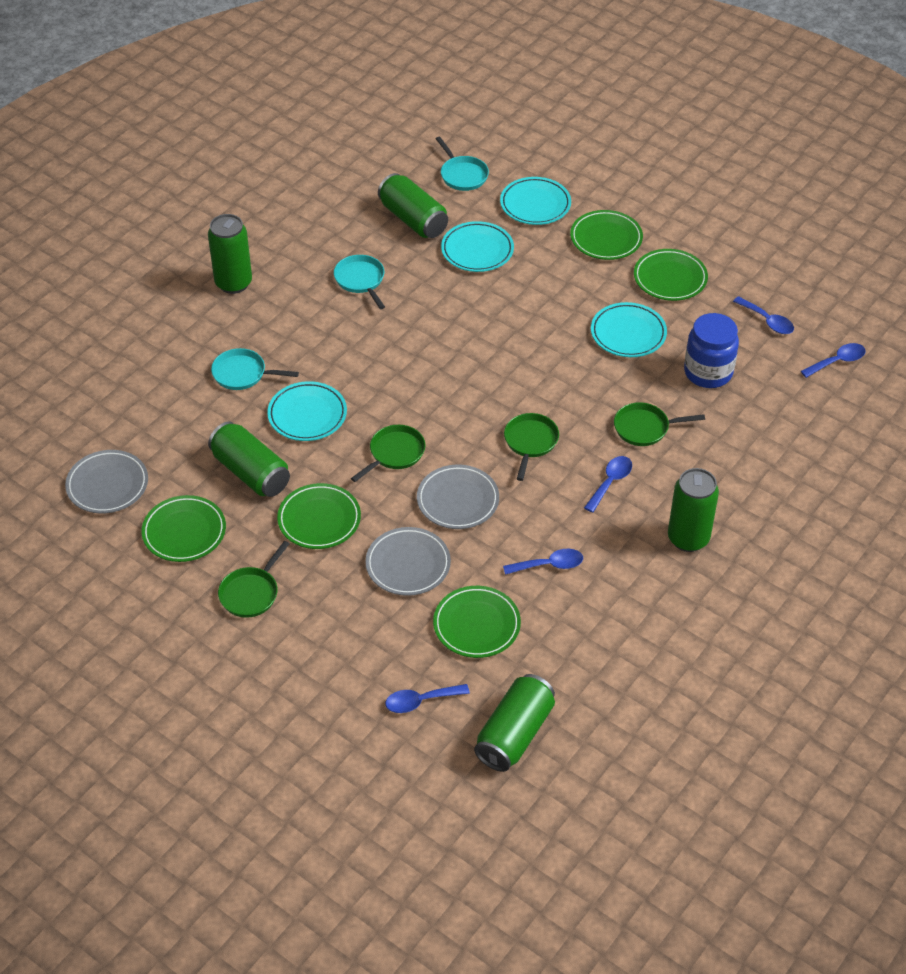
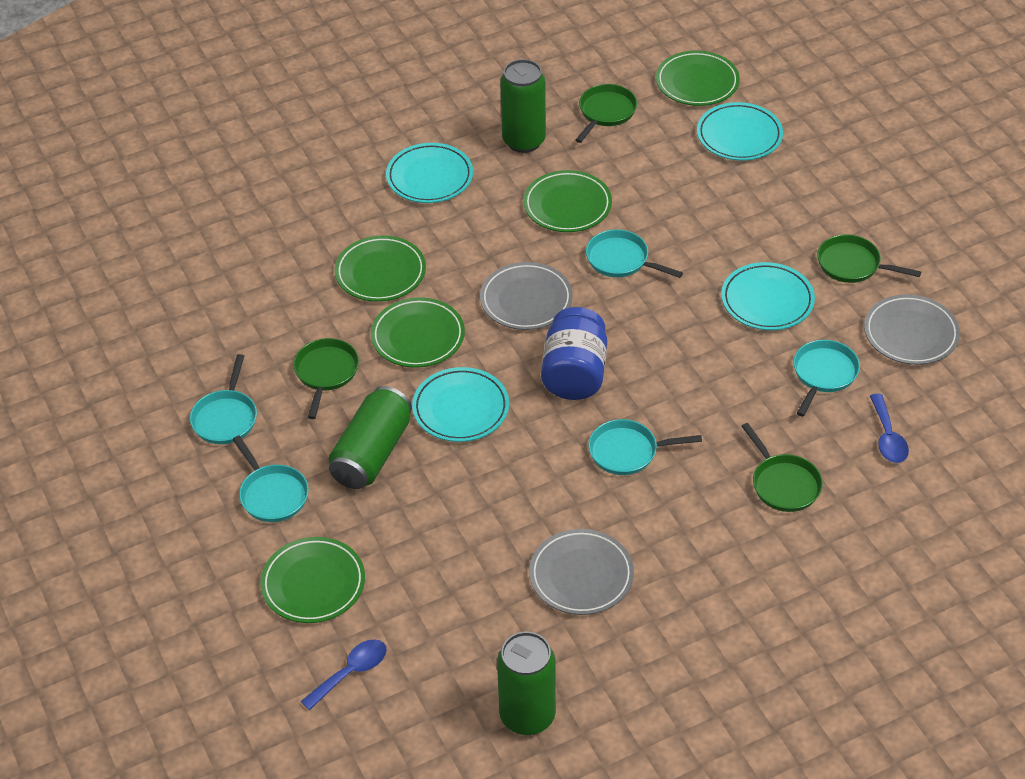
blue spoon: [385,684,470,713] [503,549,583,575] [584,456,632,513] [733,296,794,334] [801,343,866,378] = 5 -> [301,639,387,710] [870,393,909,463] = 2
green can: [208,214,252,294] [208,422,290,497] [378,173,448,238] [474,674,555,772] [668,468,719,552] = 5 -> [328,386,412,489] [497,632,556,735] [500,59,546,153] = 3
turquoise pan: [211,348,299,390] [334,255,385,309] [436,137,489,191] = 3 -> [190,354,257,444] [233,436,309,522] [586,229,683,278] [589,419,702,475] [793,340,860,416] = 5

